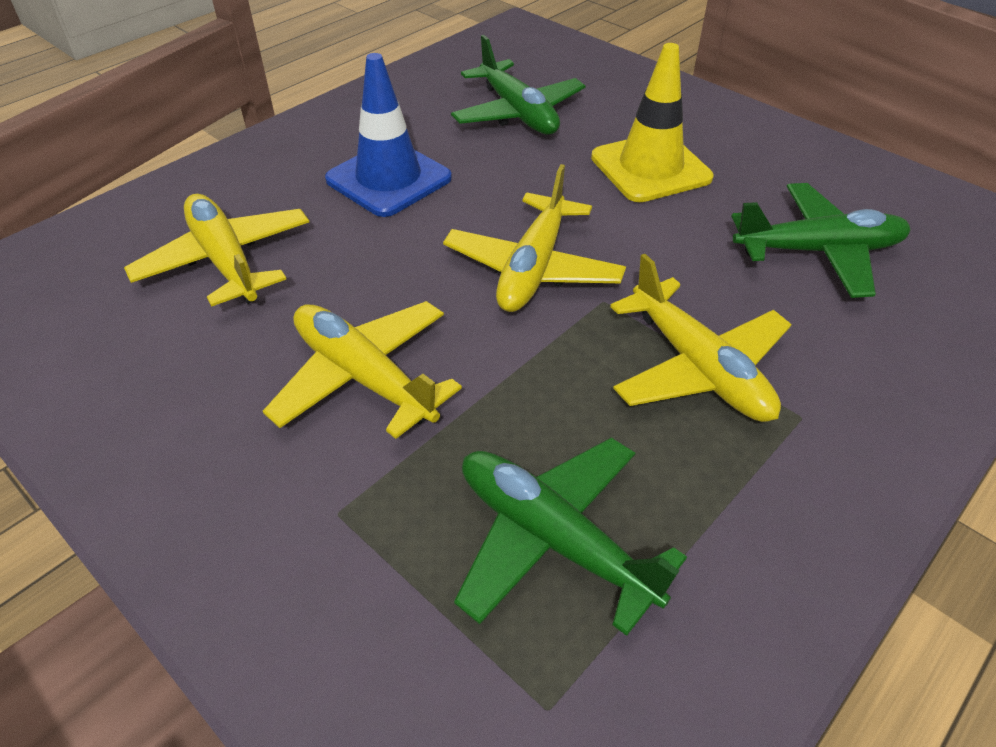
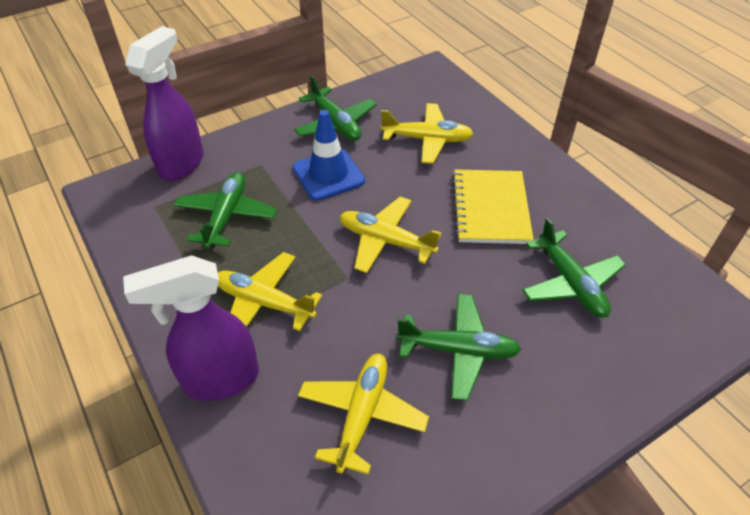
green plane: [451,35,585,135] [454,437,687,636] [731,183,911,298] = 3 -> [174,172,277,249] [294,75,377,141] [397,294,521,401] [522,218,626,318] = 4
purple spray bottle: none = 0 -> [123,255,259,401] [125,26,204,181] = 2
yellow notebook: none = 0 -> [452,169,534,244] = 1
yellow traffic cone: [591,43,713,202] = 1 -> none = 0

